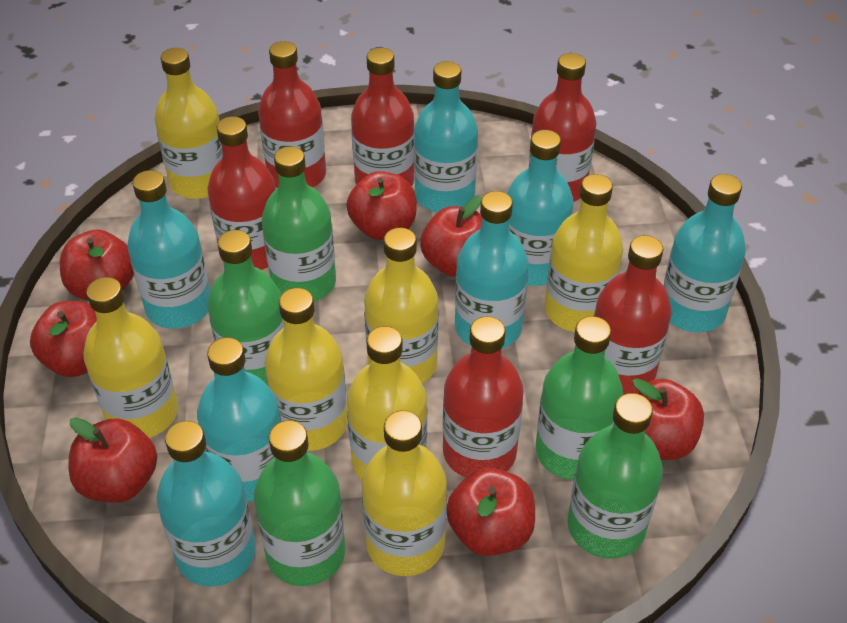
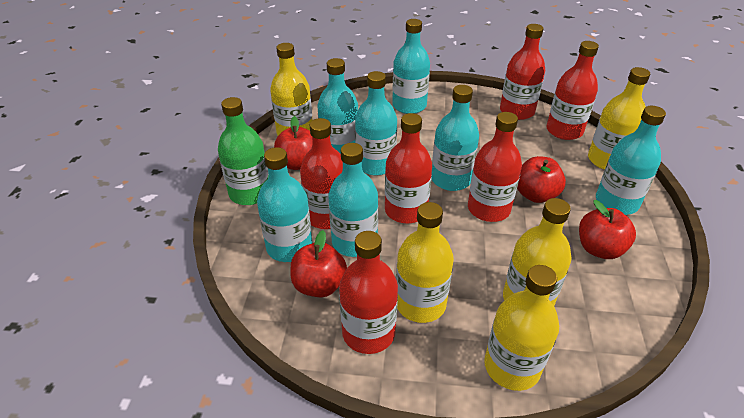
green bottle: [208,230,284,384] [254,420,346,586] [262,146,336,302] [536,316,623,480] [567,393,663,559] = 5 -> [218,97,268,205] = 1
red apple: [30,301,97,377] [60,229,134,300] [69,417,157,503] [346,171,417,240] [420,196,482,277] [447,467,535,556] [631,378,704,460] = 7 -> [274,116,312,170] [290,230,347,297] [517,156,566,203] [579,200,636,259] = 4
yellow bottle: [83,277,178,438] [155,48,223,199] [265,288,348,451] [347,326,427,481] [362,410,447,576] [364,228,439,383] [545,174,623,332] = 7 -> [270,43,312,136] [396,202,454,323] [484,265,559,391] [503,198,572,305] [588,67,650,170] = 5

